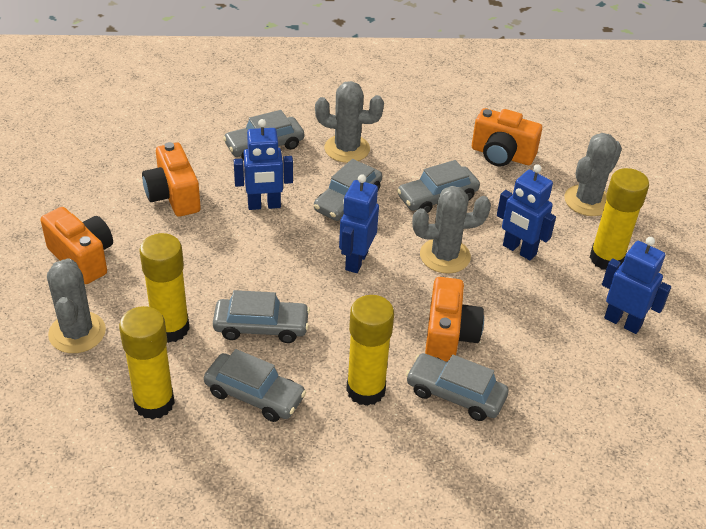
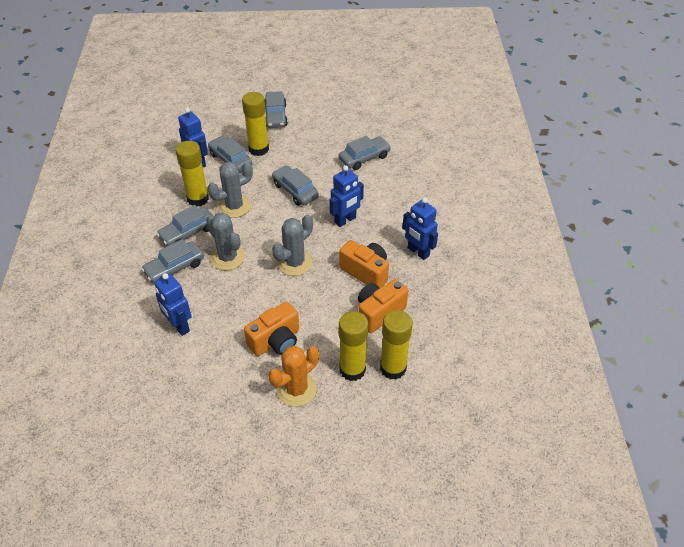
grey cactus: [47,258,106,353] [315,81,384,163] [412,186,491,274] [564,133,622,216] = 4 -> [206,213,245,270] [207,162,253,218] [272,215,313,276] = 3
orange cactus: none = 0 -> [268,346,319,407] = 1
orange camera: [41,207,113,284] [142,142,201,217] [425,277,484,362] [472,108,542,166] = 4 -> [244,302,299,356] [340,240,389,288] [358,279,408,333] = 3

